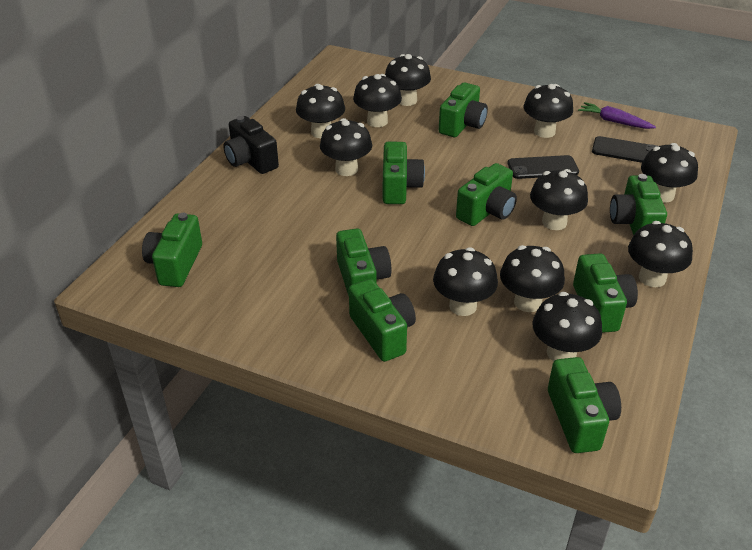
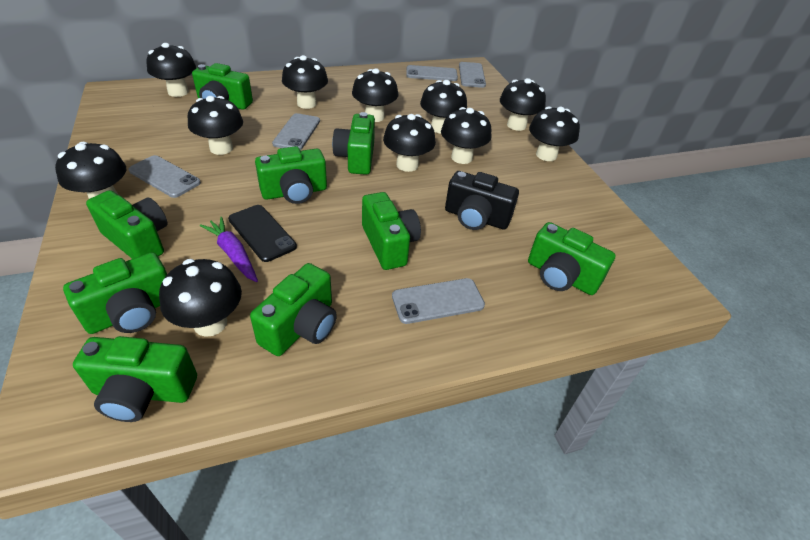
black phone: [508,155,579,179] [592,136,657,163] = 2 -> [228,205,297,262] = 1
grey phone: none = 0 -> [129,155,201,198] [272,113,320,150] [392,278,485,324] [406,65,458,81] [459,62,486,88] = 5

